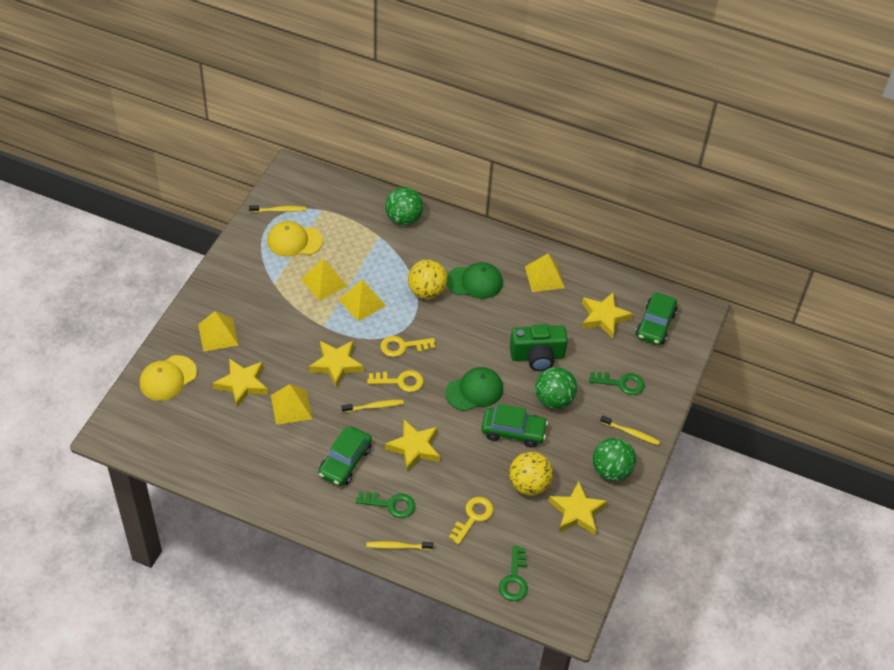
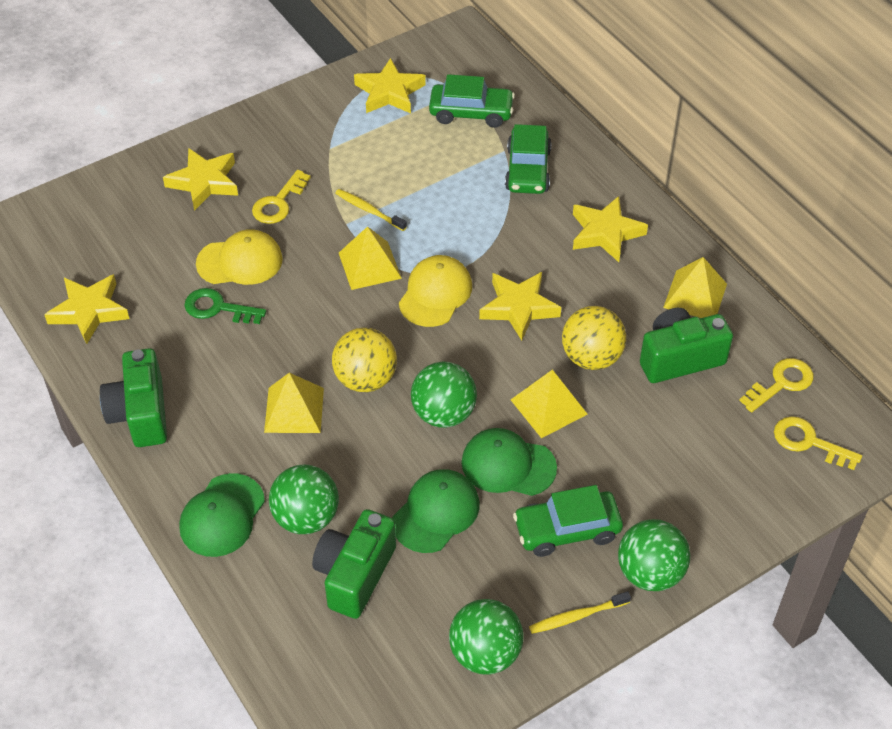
green ball: [385,187,423,225] [535,367,577,409] [593,438,636,481] = 3 -> [269,465,339,534] [411,362,477,428] [449,599,524,675] [618,519,690,591] = 4
green camera: [510,324,568,371] = 1 -> [100,348,167,447] [312,509,396,619] [640,308,733,383] = 3
green cap: [445,367,503,411] [447,262,503,299] = 2 -> [179,473,265,557] [392,469,480,553] [461,428,557,496] = 3
green key: [356,492,415,518] [499,546,528,601] [589,372,645,395] = 3 -> [184,288,266,324] = 1
yellow pyramid: [198,311,238,352] [271,384,312,425] [301,259,347,301] [339,279,386,322] [525,253,565,292] = 5 -> [264,373,324,433] [339,226,402,290] [511,369,587,438] [663,257,727,318] = 4
yellow toothbrush: [249,205,306,212] [341,400,404,413] [366,541,433,550] [600,415,660,445] = 4 -> [335,189,407,231] [529,591,631,634] = 2

